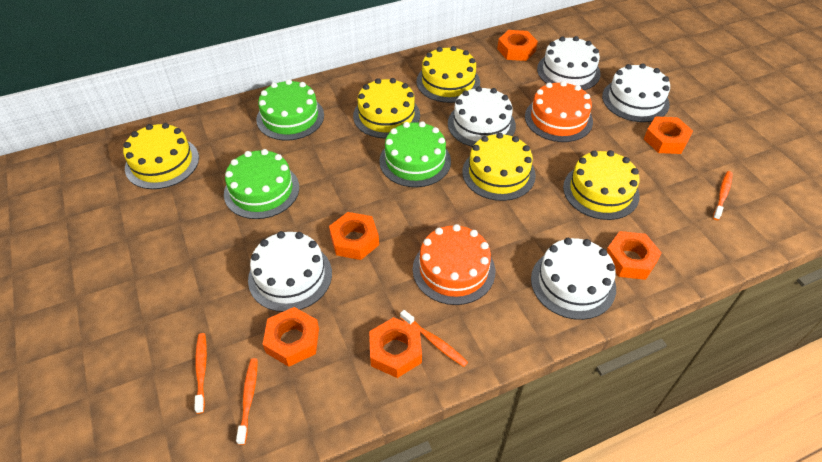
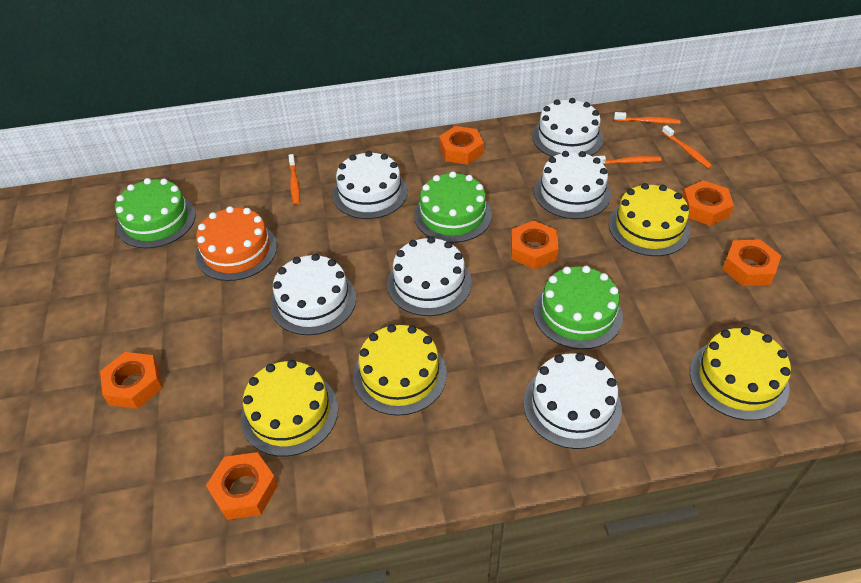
orange cake: [413,224,495,305] [525,81,593,142] = 2 -> [196,206,277,281] = 1
white cake: [248,231,332,312] [448,86,516,147] [531,238,616,320] [537,36,601,90] [602,63,670,122] = 5 -> [270,254,356,335] [332,151,408,219] [387,236,472,316] [523,353,622,449] [532,98,604,157] [534,151,611,219] = 6
yellow cake: [123,123,199,189] [353,78,420,138] [416,46,480,103] [462,133,536,201] [563,150,640,220] = 5 -> [241,360,338,456] [353,324,447,416] [609,183,690,256] [690,327,791,421] = 4

